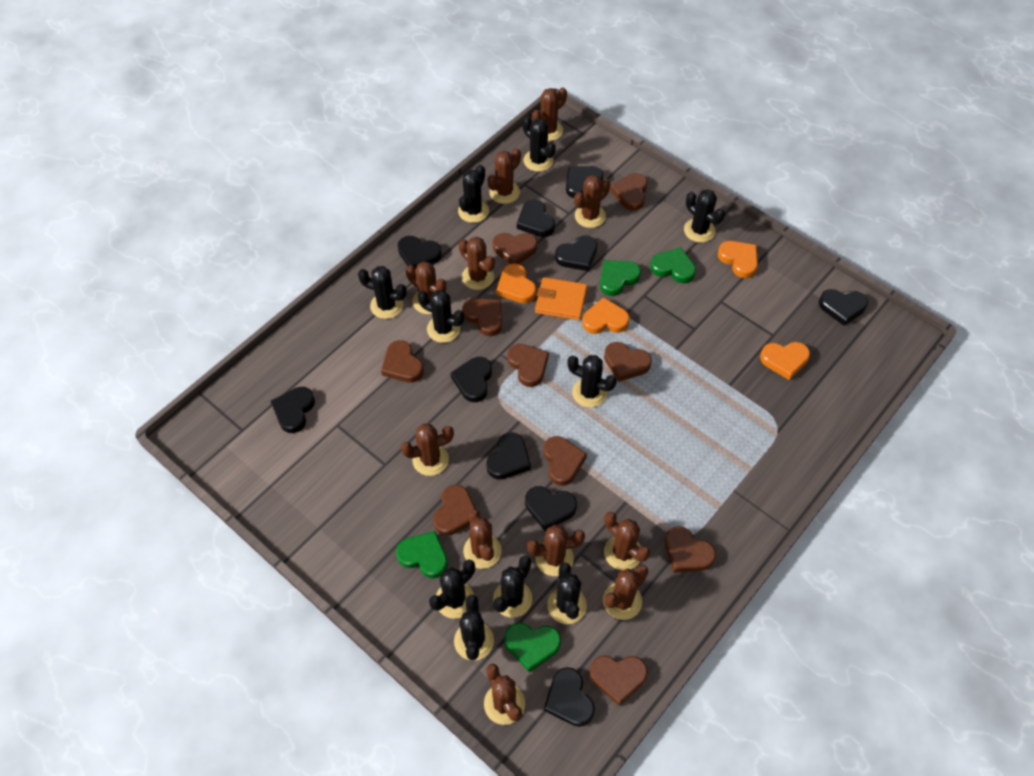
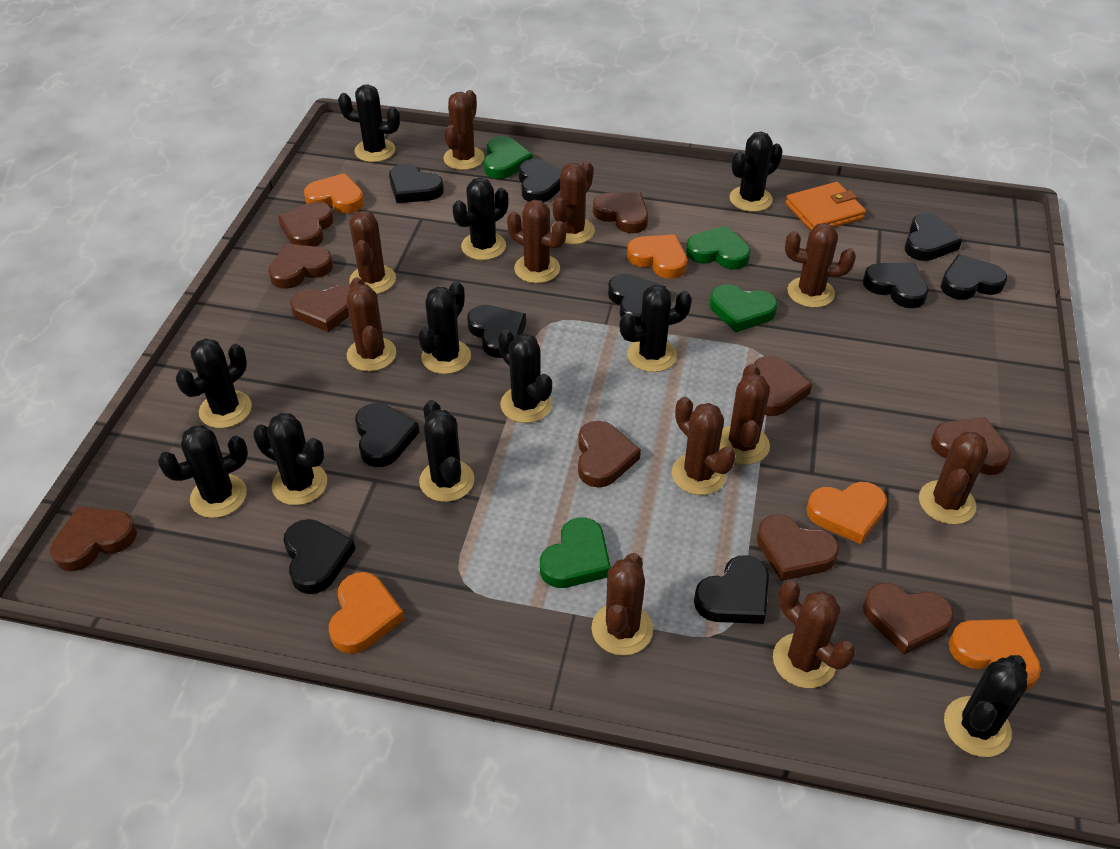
black cactus: [358,266,407,319] [418,290,464,343] [429,559,475,619] [454,595,494,661] [458,165,489,223] [493,556,532,618] [523,116,556,172] [547,563,587,624] [567,355,617,408] [684,189,725,243] = 10 -> [158,425,248,518] [176,338,252,428] [253,413,327,505] [338,84,400,162] [418,281,471,374] [419,400,474,502] [452,178,508,260] [498,329,552,423] [619,285,692,372] [730,132,783,212] [944,655,1028,757] = 11
orange heart: [496,263,536,303] [582,297,630,334] [718,241,758,278] [760,342,810,380] = 4 -> [304,173,364,213] [329,572,405,654] [627,234,687,278] [806,482,887,544] [949,619,1041,692] = 5

